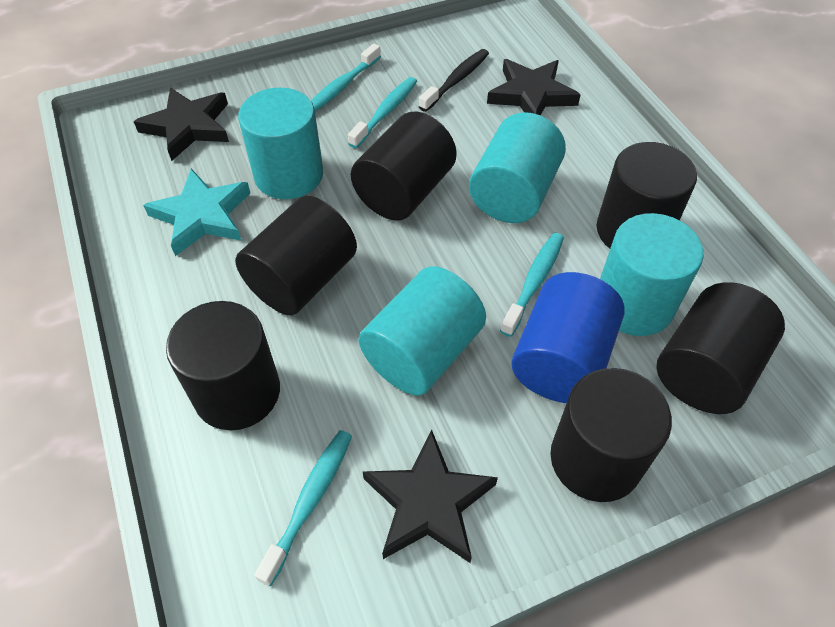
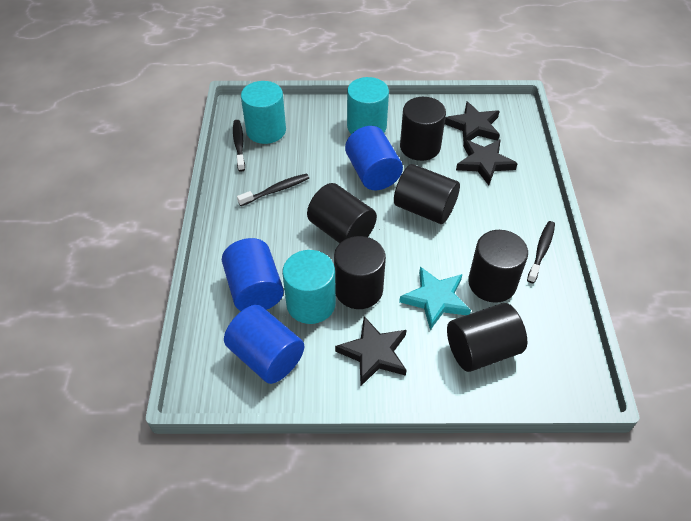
black toothbrush: [419,49,489,112] = 1 -> [233,120,245,172] [237,173,309,206] [527,221,555,283] = 3
blue cylinder: [511,272,625,403] = 1 -> [222,238,284,311] [224,305,304,384] [345,126,403,190] = 3
turquoise cylinder: [238,88,323,199] [358,266,486,396] [469,112,566,223] [600,213,704,336] = 4 -> [241,81,286,144] [282,250,336,324] [347,77,389,134] = 3
turquoise toothbrush: [254,430,352,586] [311,44,381,112] [348,77,417,148] [500,233,564,337] = 4 -> none = 0

